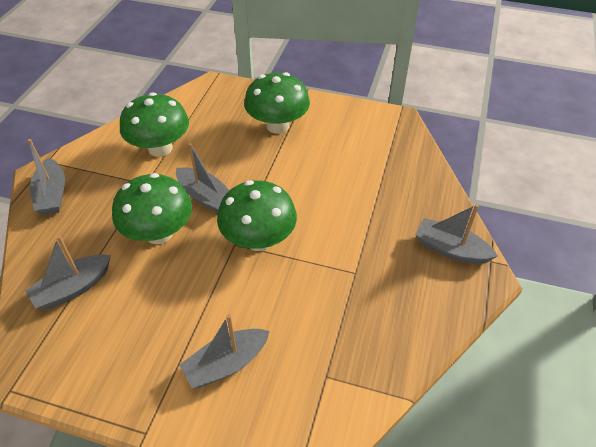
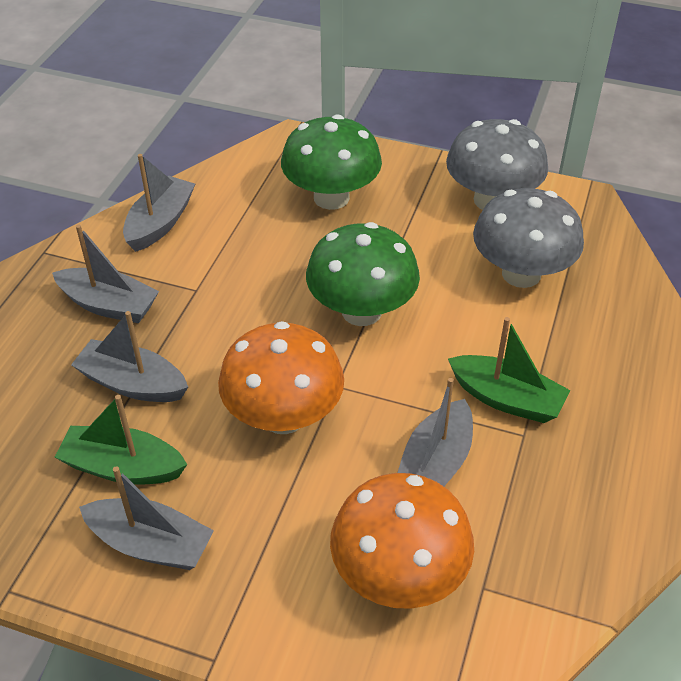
green boat: none = 0 -> [55,395,188,485] [448,317,570,423] = 2
green mushroom: [112,173,192,244] [120,92,189,157] [217,180,297,251] [244,72,310,134] = 4 -> [281,114,382,210] [306,222,420,326] = 2
grey mushroom: none = 0 -> [446,119,548,210] [473,188,584,288] = 2
orange mushroom: none = 0 -> [218,321,344,434] [330,473,474,609] = 2

